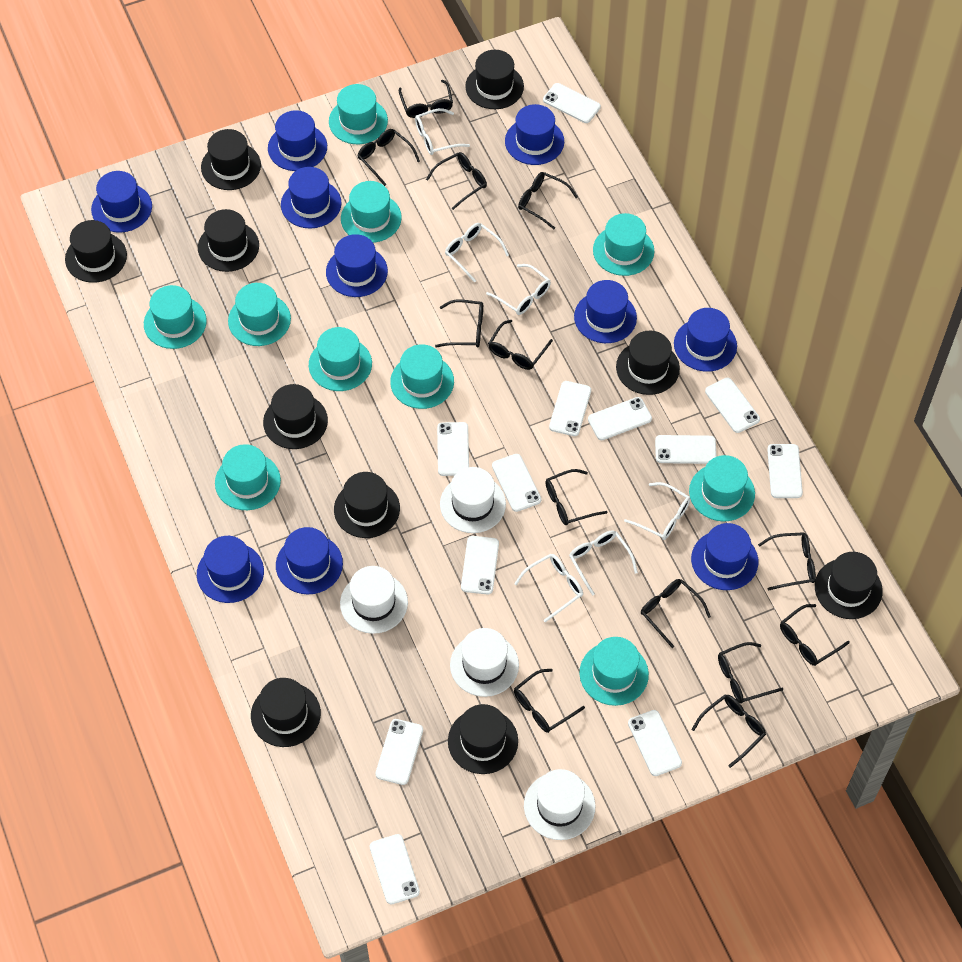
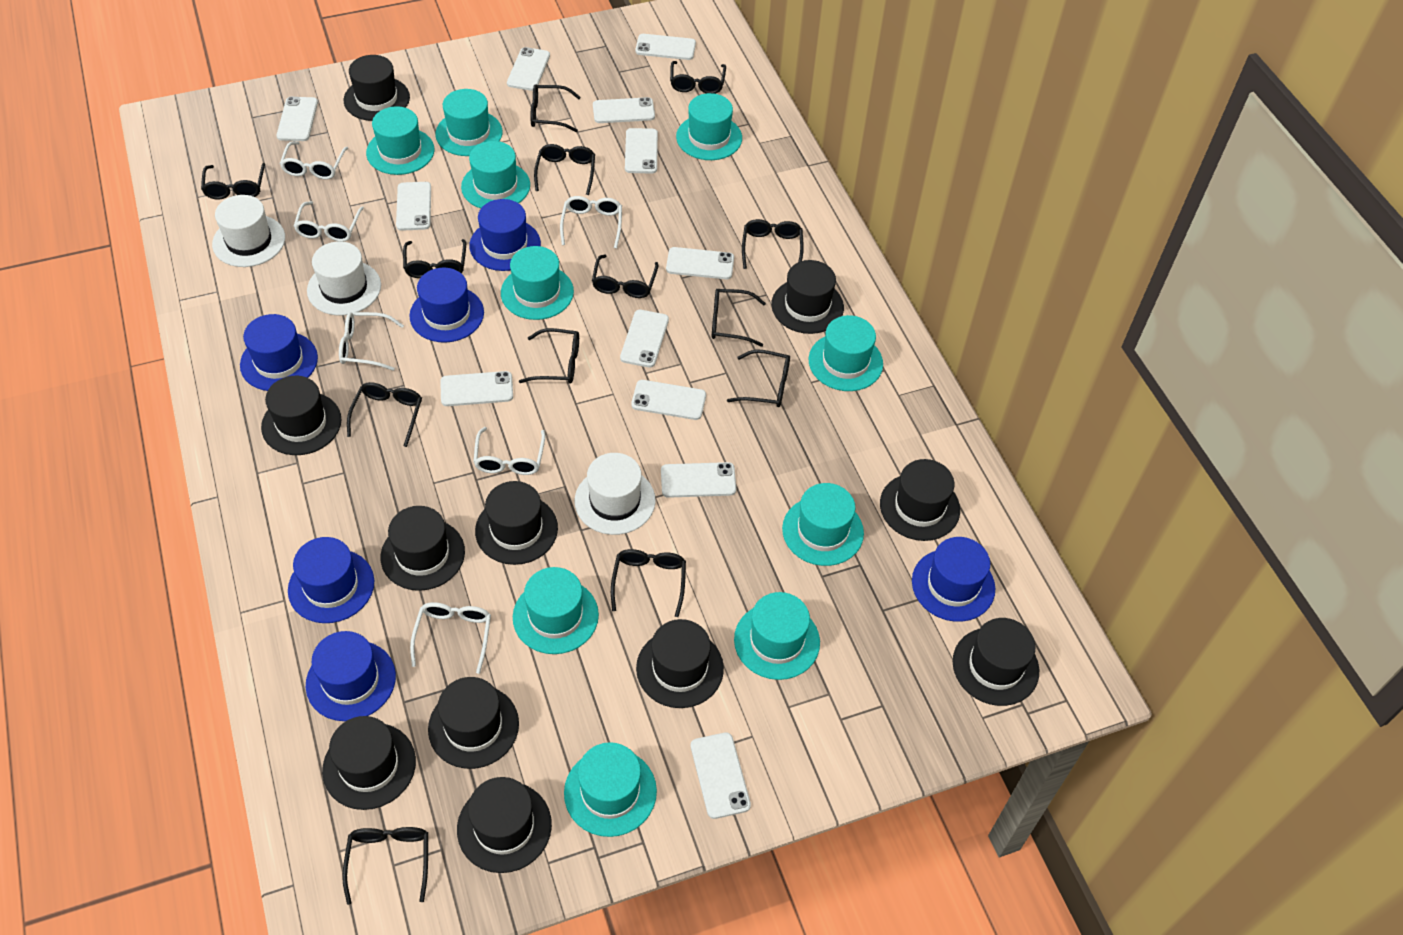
black hat: [65,220,127,283] [198,209,259,272] [201,129,261,190] [251,678,321,747] [263,384,328,449] [334,472,400,538] [448,704,518,774] [465,50,524,109] [616,331,680,395] [815,552,883,619] = 10 -> [261,376,342,455] [322,716,416,810] [344,55,410,121] [381,506,465,591] [428,677,519,769] [457,777,552,873] [475,481,558,565] [636,619,724,708] [771,260,844,334] [880,459,960,541] [953,618,1039,706] = 11
blue hat: [91,171,152,233] [197,536,264,603] [268,110,327,171] [276,527,343,595] [281,167,341,229] [326,234,388,297] [505,104,564,165] [574,280,637,343] [674,308,737,372] [691,523,758,590] = 10 -> [240,314,318,391] [288,537,374,623] [306,631,396,721] [409,268,484,342] [469,199,541,271] [912,537,995,622] = 6
white hat: [340,566,408,634] [440,467,506,533] [450,628,519,697] [524,769,595,840] = 4 -> [212,195,285,267] [307,241,381,316] [575,453,655,535] = 3

